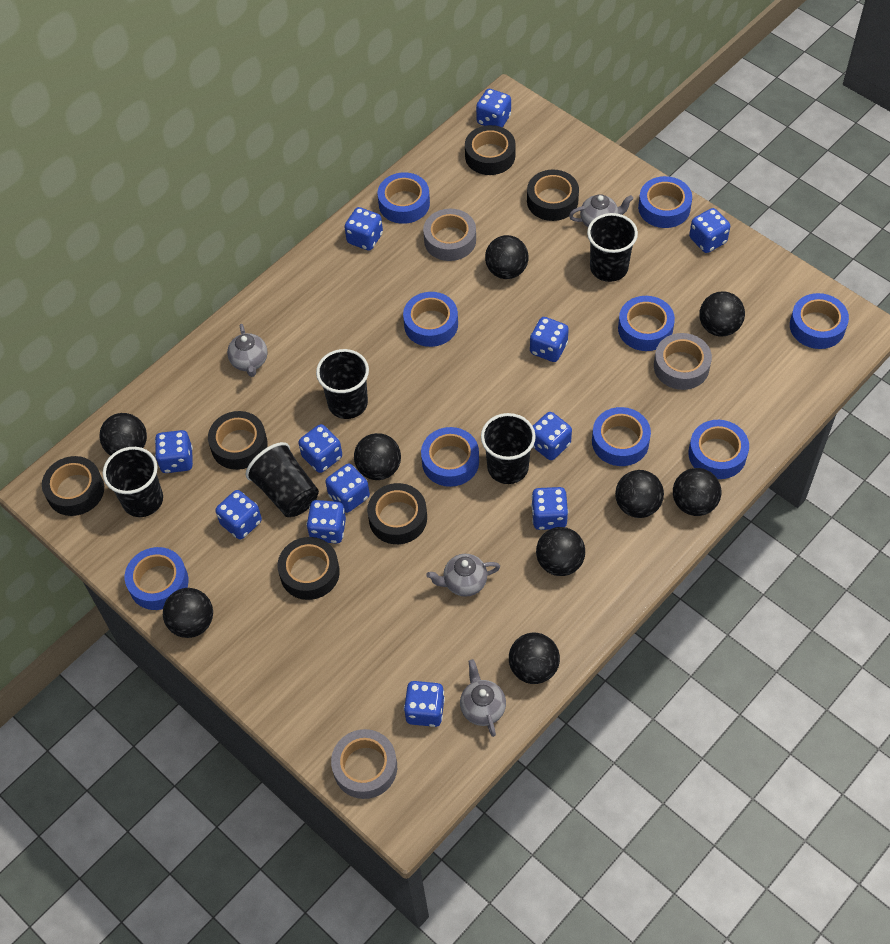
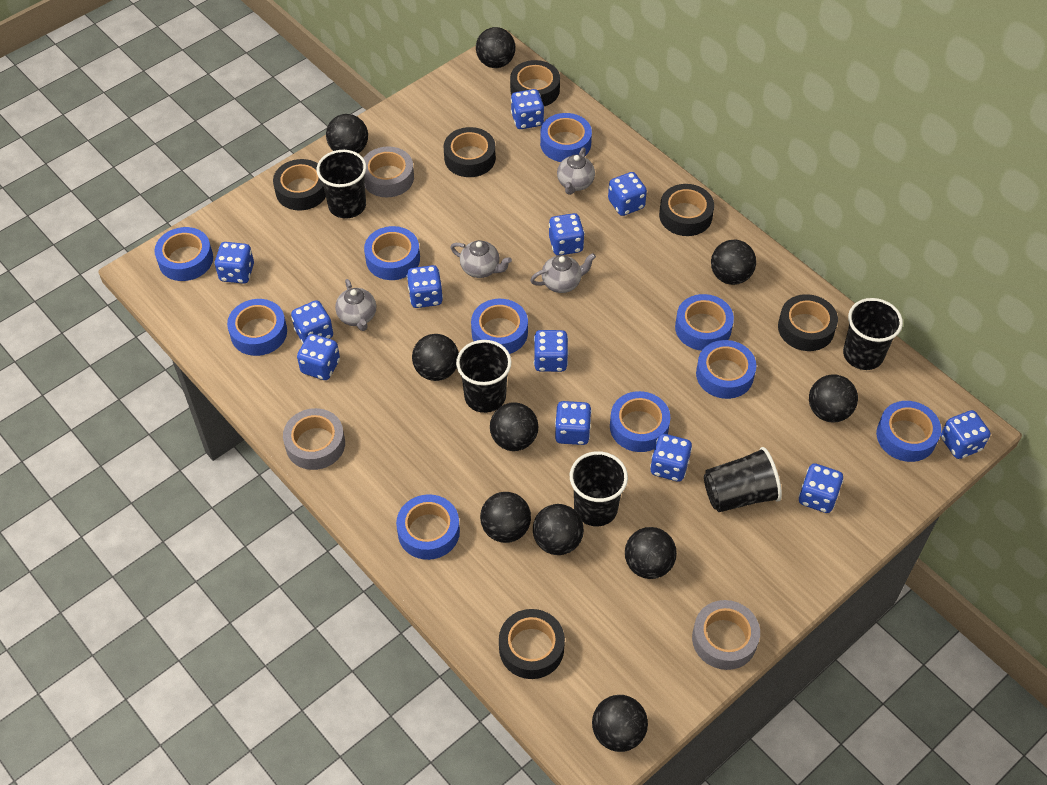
black ball: [100,413,147,456] [163,588,213,638] [354,433,401,480] [485,235,528,279] [509,633,560,684] [536,527,585,576] [615,470,664,518] [673,468,721,516] [700,291,745,336] = 9 -> [326,114,368,153] [412,334,459,381] [476,27,516,68] [480,492,531,543] [490,402,538,451] [533,504,584,555] [592,695,648,752] [625,527,677,579] [711,240,756,285] [809,374,858,422] = 10
blue tape: [125,547,189,610] [377,172,430,224] [403,292,458,347] [421,427,479,487] [592,407,651,466] [618,296,675,351] [638,176,692,228] [688,420,749,479] [790,293,849,349] = 9 -> [155,227,213,281] [227,299,287,356] [364,226,420,280] [396,494,460,560] [471,299,528,354] [540,113,592,162] [610,391,670,452] [675,294,734,351] [696,340,756,399] [876,401,941,462] = 10

